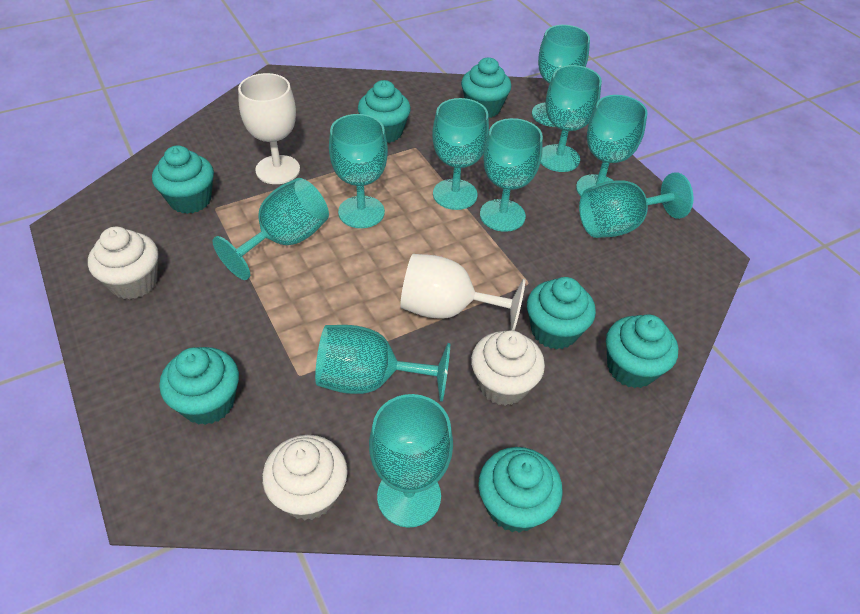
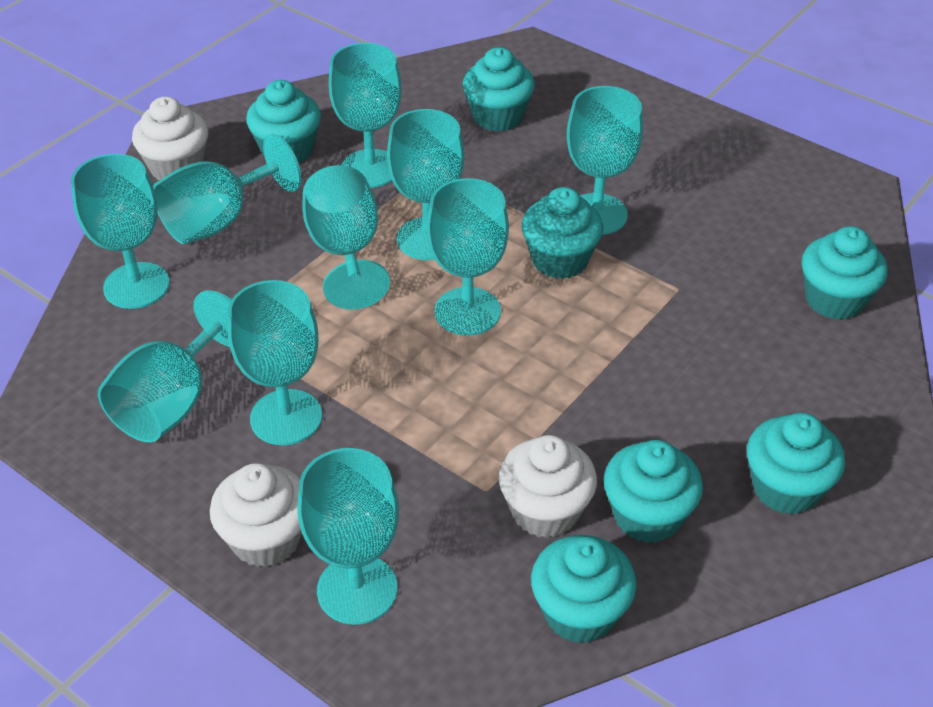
white goblet: [238,73,300,184] [400,254,526,331] = 2 -> none = 0

